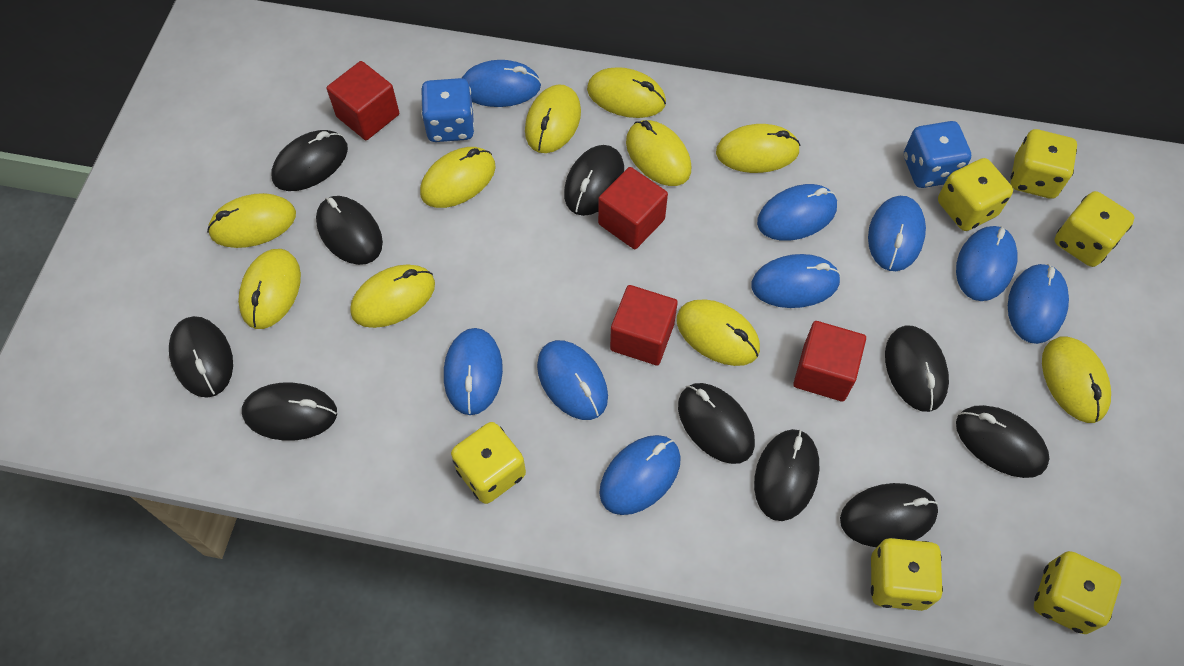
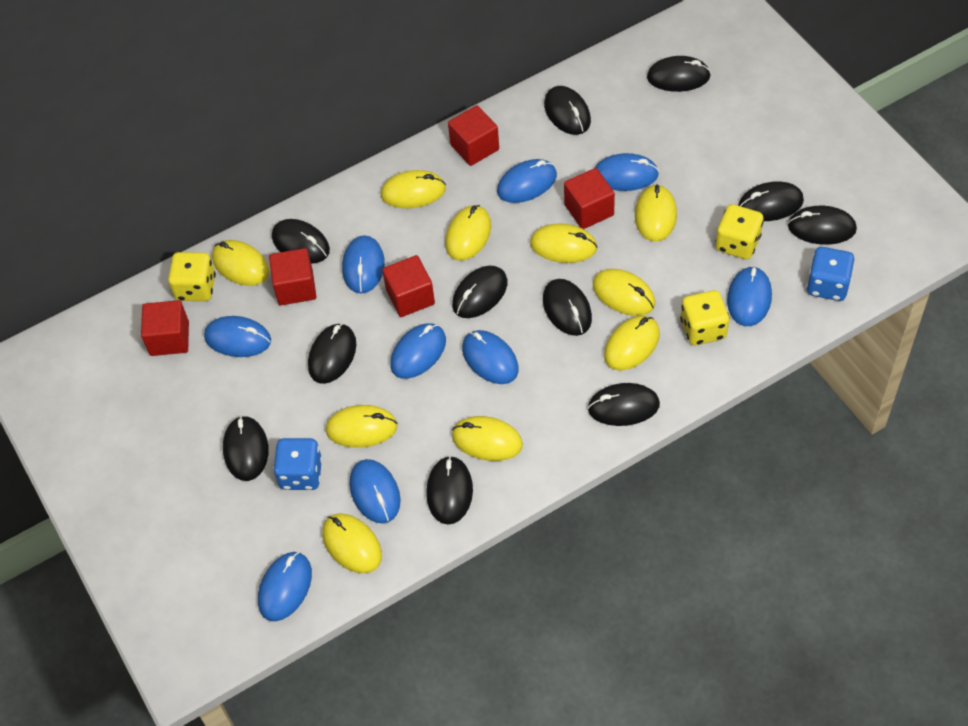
black mouse: [169,316,233,398] [242,382,337,441] [271,130,348,191] [316,196,383,265] [564,145,624,216] [678,383,755,464] [754,429,819,521] [840,483,938,547] [885,325,949,412] [956,405,1050,478] = 10 -> [223,416,269,481] [272,219,330,264] [308,323,356,384] [426,456,473,525] [452,266,508,318] [543,279,592,336] [544,86,591,135] [588,383,660,426] [647,56,711,92] [738,182,804,221] [788,206,857,245] = 11
red cube: [327,61,399,140] [598,167,668,249] [610,285,678,366] [793,321,866,402] = 4 -> [141,300,189,356] [269,248,316,305] [382,255,435,317] [448,105,499,166] [564,168,615,229] = 5
yellow dice: [451,422,526,504] [871,538,943,611] [938,158,1013,231] [1011,129,1077,199] [1034,551,1121,634] [1055,191,1134,267] = 6 -> [168,252,216,301] [680,290,729,345] [715,204,764,259] = 3

